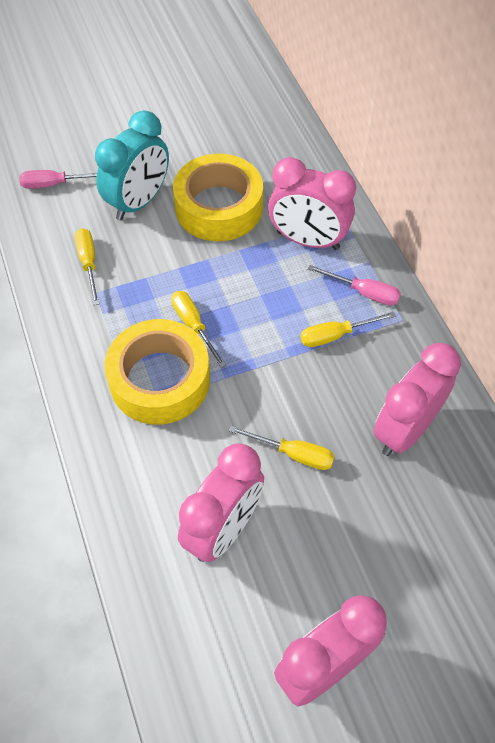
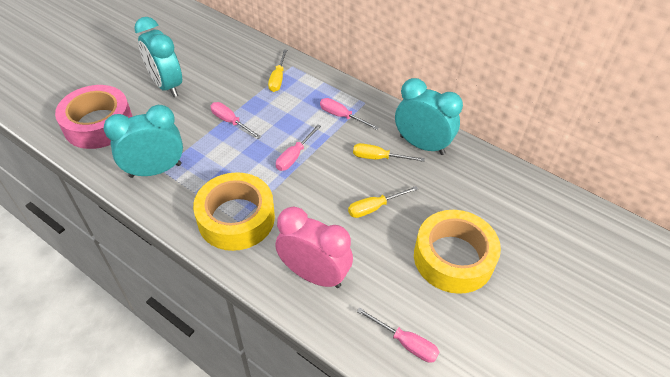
pink clock: [178,443,264,562] [268,157,356,250] [274,595,387,706] [373,343,461,456] = 4 -> [275,206,353,288] = 1
pink screwdriver: [19,170,97,189] [308,265,401,306] = 2 -> [211,102,261,139] [276,124,321,171] [320,98,379,130] [357,307,439,363] = 4
pink tape: none = 0 -> [55,85,133,149] = 1
turquoise clock: [95,110,169,220] = 1 -> [104,105,183,178] [134,17,182,97] [395,78,463,155] = 3
yellow screwdriver: [74,228,99,305] [171,291,226,368] [229,426,335,470] [301,311,396,347] = 4 -> [268,49,287,92] [348,186,418,218] [353,143,425,162] = 3

